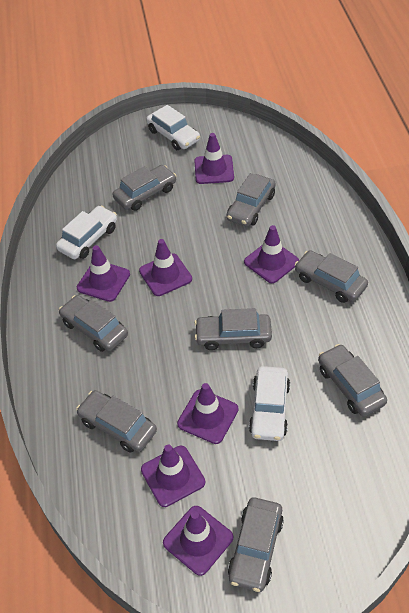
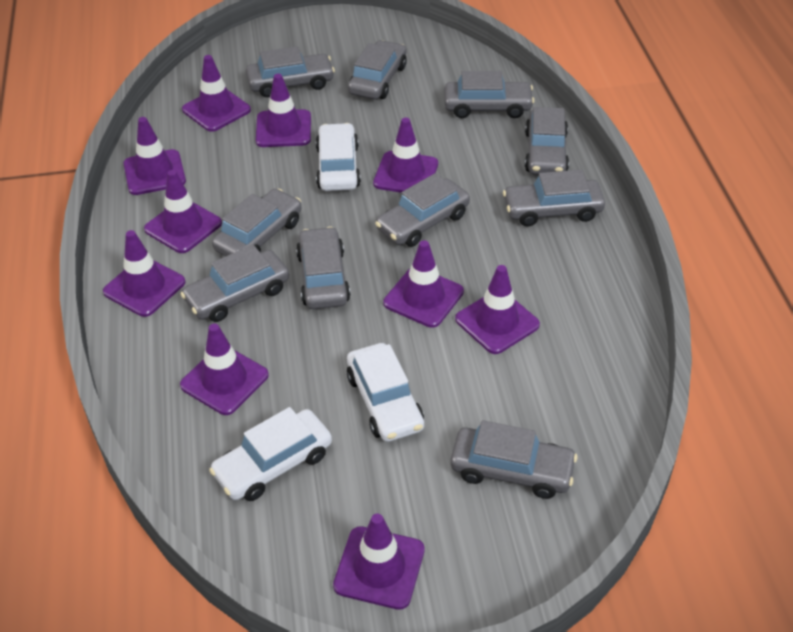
grey car: [59,295,128,352] [76,390,157,453] [112,165,176,211] [194,308,272,350] [226,173,276,227] [228,497,284,592] [295,250,368,303] [318,344,387,417] = 8 -> [181,245,289,322] [212,189,301,256] [246,46,335,97] [296,227,350,309] [348,40,407,99] [375,173,470,247] [444,71,535,118] [450,420,578,499] [503,170,605,227] [525,107,569,175] = 10
purple traffic cone: [77,245,130,302] [139,239,192,296] [141,445,205,507] [163,506,233,576] [177,383,238,444] [194,133,234,184] [244,225,299,283] = 7 -> [103,230,186,317] [123,117,186,195] [144,170,222,253] [180,324,269,415] [182,55,251,132] [256,74,311,147] [333,513,425,610] [373,118,438,193] [383,240,464,328] [455,265,540,354] = 10

